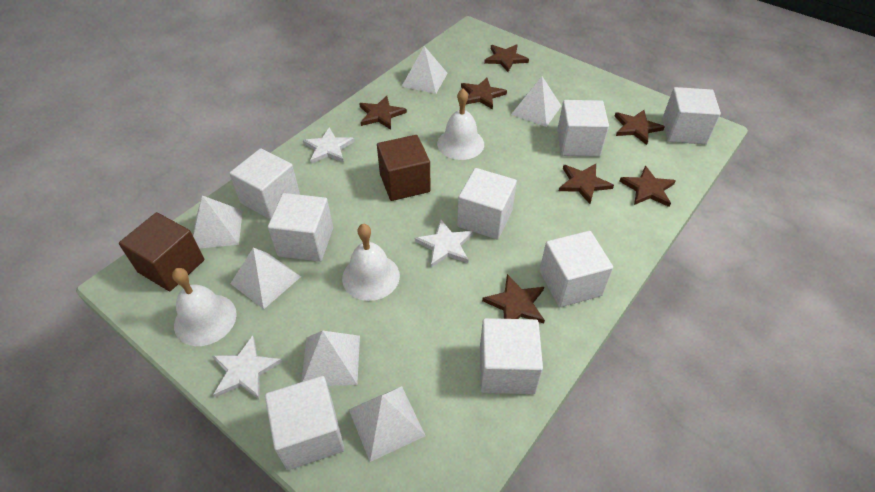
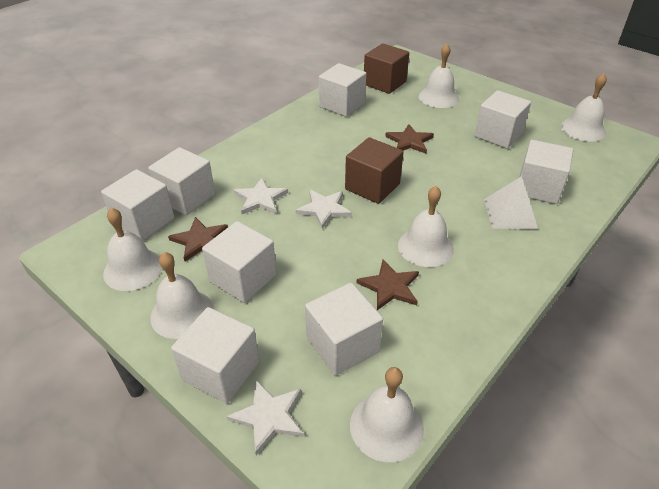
brown star: [359,96,407,130] [461,78,507,110] [482,274,545,323] [484,44,529,72] [559,164,614,204] [614,110,665,145] [619,166,676,207] = 7 -> [168,217,228,261] [357,260,419,310] [385,124,434,154] = 3
white bell: [172,268,237,346] [342,224,400,301] [437,89,484,160] = 3 -> [103,208,162,291] [150,252,213,339] [350,367,424,462] [398,186,454,267] [419,44,459,108] [561,73,607,142] = 6
white pyramid: [193,195,243,249] [230,247,301,309] [301,330,360,386] [349,386,426,462] [401,46,448,94] [511,76,561,127] = 6 -> [484,176,538,229] = 1

